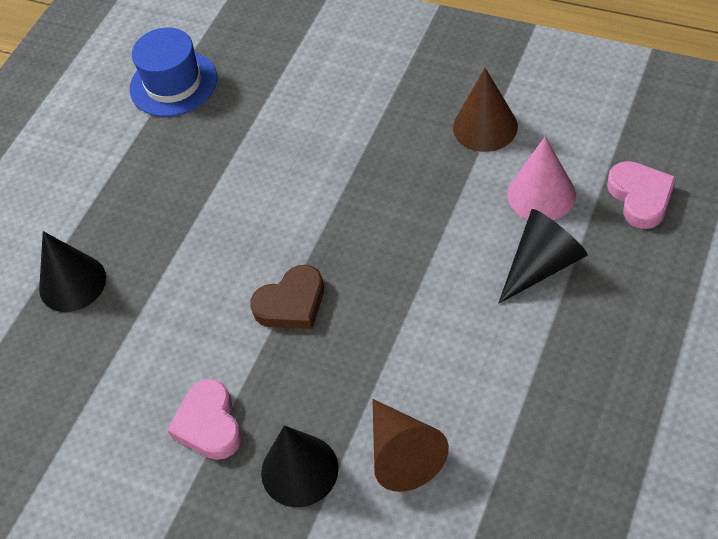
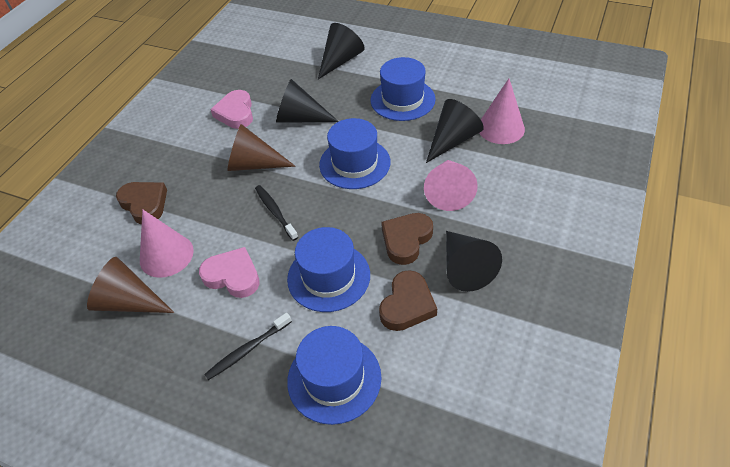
black cone: [39,231,106,312] [261,425,338,507] [498,209,588,304] = 3 -> [276,79,339,122] [318,23,365,79] [426,99,484,163] [446,231,502,292] = 4
black toothbrush: none = 0 -> [204,313,292,380] [255,185,298,241] = 2
blue hat: [129,28,217,117] = 1 -> [287,227,370,312] [287,326,381,425] [319,118,390,189] [370,57,436,121] = 4
brown heart: [250,265,324,329] = 1 -> [116,182,167,224] [379,270,437,331] [381,213,433,265] = 3
pink cone: [507,136,576,220] = 1 -> [140,209,194,278] [424,160,478,211] [479,79,525,144] = 3

